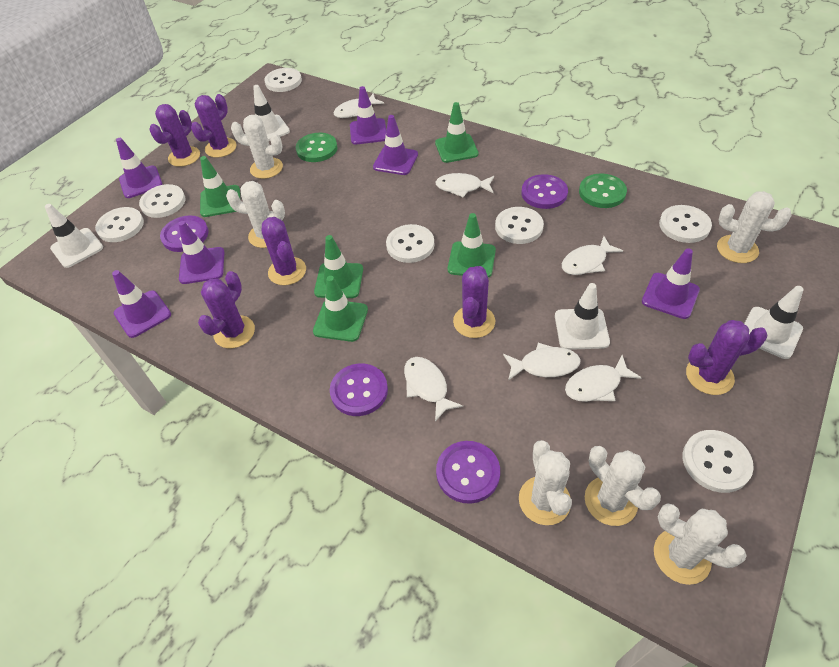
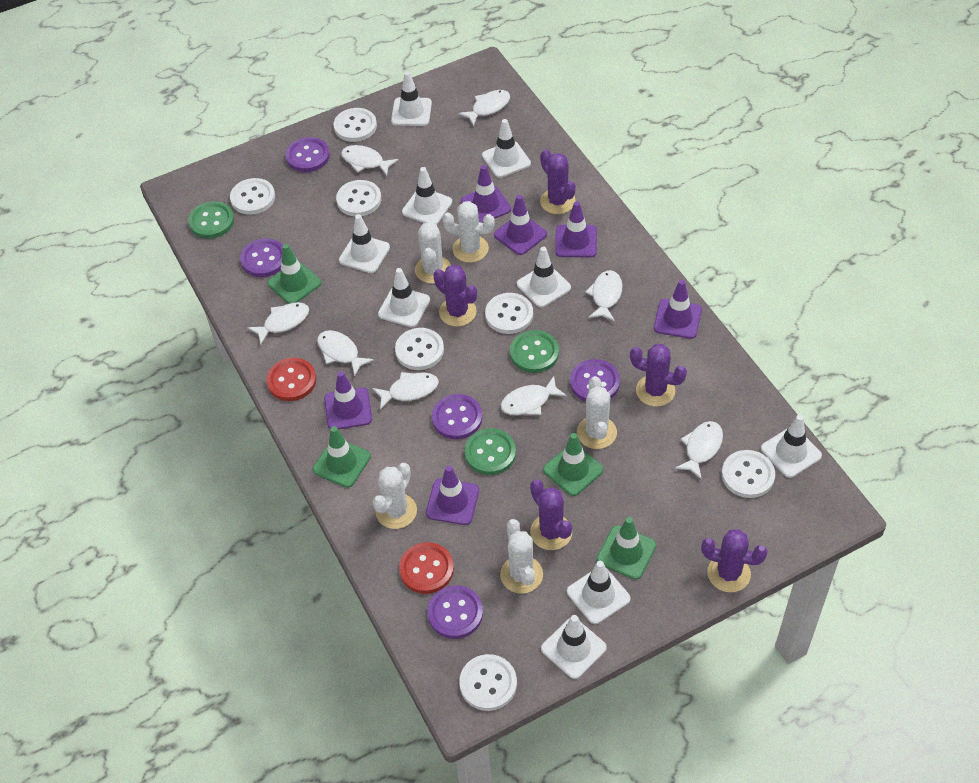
green button: [296,133,337,162] [579,173,627,208] = 2 -> [188,201,234,239] [464,428,516,475] [510,330,559,373] = 3
green traffic cone: [200,156,240,217] [313,276,368,342] [314,235,363,298] [435,102,479,163] [448,213,496,277] = 5 -> [267,244,321,304] [313,426,371,488] [543,433,603,496] [597,517,656,580] = 4
purple button: [160,215,209,252] [330,363,388,416] [436,441,500,504] [521,174,568,209] = 4 -> [240,238,283,277] [285,137,330,172] [427,585,483,639] [432,394,482,439] [570,359,620,402] = 5
purple cactus: [149,104,200,167] [191,94,237,158] [198,271,255,348] [261,217,306,285] [453,266,495,338] [686,320,767,395] = 6 -> [433,264,477,327] [530,479,572,550] [540,149,576,214] [630,344,687,406] [701,529,768,593] = 5
red button: none = 0 -> [266,358,316,401] [399,542,454,594] = 2
white cactus: [226,181,285,248] [231,115,283,179] [519,440,572,525] [585,446,661,526] [654,503,747,585] [717,191,791,263] = 6 -> [373,463,417,529] [415,221,451,284] [442,201,495,263] [500,519,543,594] [577,376,617,449] = 5
white fish: [333,93,384,118] [404,357,463,422] [435,173,494,197] [503,343,580,381] [562,236,623,275] [565,355,642,402] = 6 -> [247,302,309,344] [317,330,374,376] [341,145,398,176] [372,372,439,410] [458,90,510,126] [500,376,567,415] [585,270,623,321] [675,421,723,480] = 8
white traffic cone: [45,204,103,268] [253,85,290,141] [555,283,610,350] [744,286,804,359] = 4 -> [339,214,390,273] [378,268,430,327] [391,71,432,126] [402,167,452,225] [482,119,531,178] [517,247,571,308] [541,615,607,679] [567,561,630,624] [761,415,822,478] = 9

